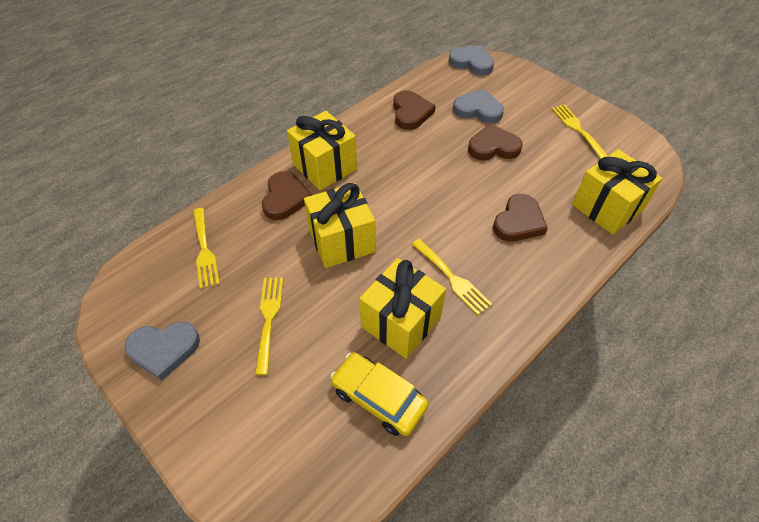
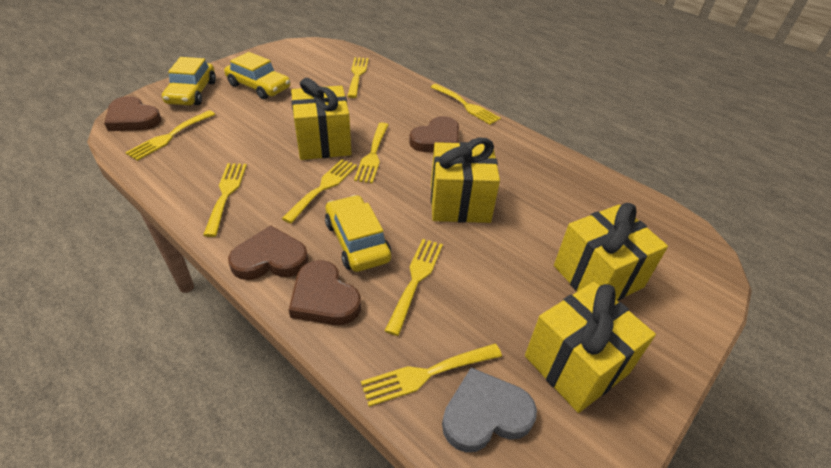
grey heart: [124,321,200,381] [449,45,494,75] [453,89,504,123] = 3 -> [442,368,537,452] = 1
yellow car: [330,352,429,436] = 1 -> [162,57,216,105] [224,52,290,99] [325,195,391,272] = 3
yellow fork: [193,208,220,289] [255,278,283,375] [412,239,492,315] [552,104,608,159] = 4 -> [125,110,215,161] [203,163,247,237] [282,159,357,223] [347,57,369,98] [354,123,388,184] [361,344,502,407] [385,239,443,336] [431,84,501,125] = 8

